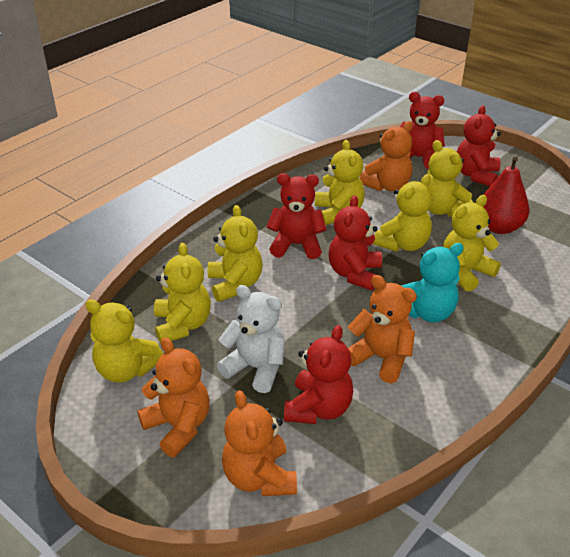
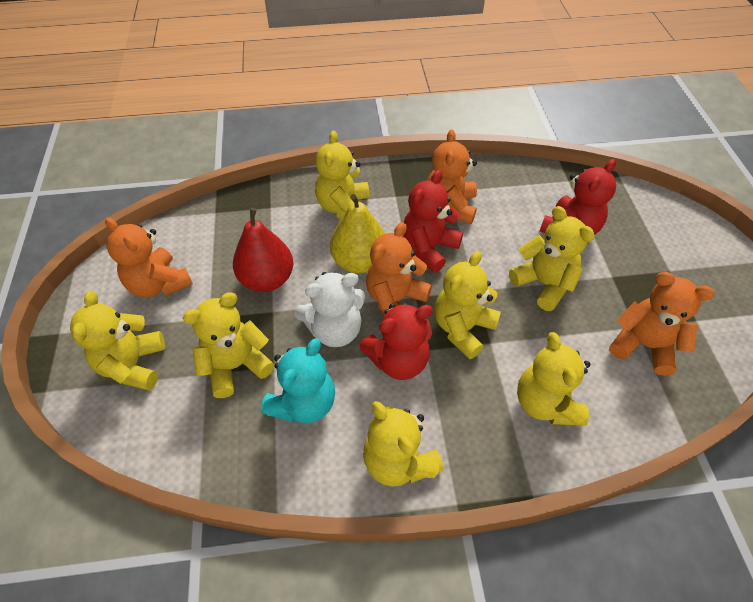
red teddy bear: [267,173,326,259] [284,325,353,424] [329,195,382,291] [400,92,445,169] [457,105,501,186] = 5 -> [360,303,433,380] [404,170,463,273] [540,159,616,235] = 3
yellow pear: none = 0 -> [330,194,385,273] = 1

